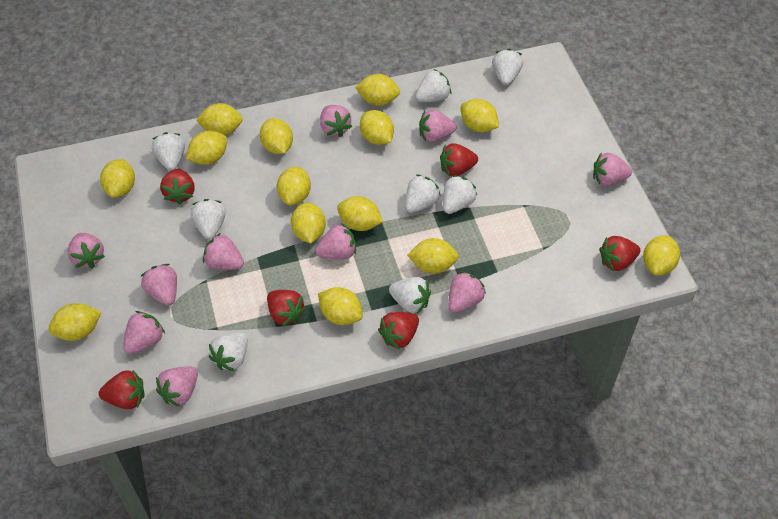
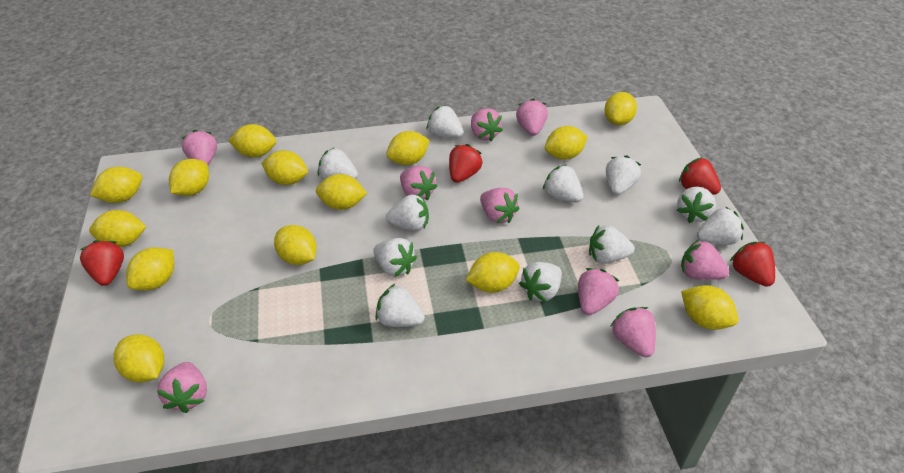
pink strawberry: [67,233,105,268] [123,311,165,354] [140,264,177,306] [156,367,198,407] [203,233,244,270] [315,223,356,259] [320,105,352,138] [419,110,457,142] [448,271,486,313] [593,152,632,186] = 10 -> [157,362,207,413] [182,130,217,165] [400,166,437,201] [471,108,503,141] [480,188,520,223] [516,99,548,136] [578,268,619,315] [610,307,656,357] [681,240,729,280] = 9
red strawberry: [98,370,145,409] [160,169,195,205] [267,290,306,327] [378,312,419,350] [440,144,478,177] [599,236,641,272] = 6 -> [80,240,124,286] [449,144,483,183] [679,157,721,195] [730,242,775,287] = 4
white strawberry: [152,132,185,171] [191,199,226,239] [209,332,248,371] [389,277,431,314] [405,174,441,213] [415,69,451,102] [443,175,477,214] [492,49,523,85] = 8 -> [318,147,358,180] [373,238,417,277] [375,284,425,327] [386,194,429,231] [427,105,463,138] [519,262,562,302] [543,165,583,203] [589,225,635,264] [606,156,641,195] [677,187,716,223] [697,207,744,245] = 11

